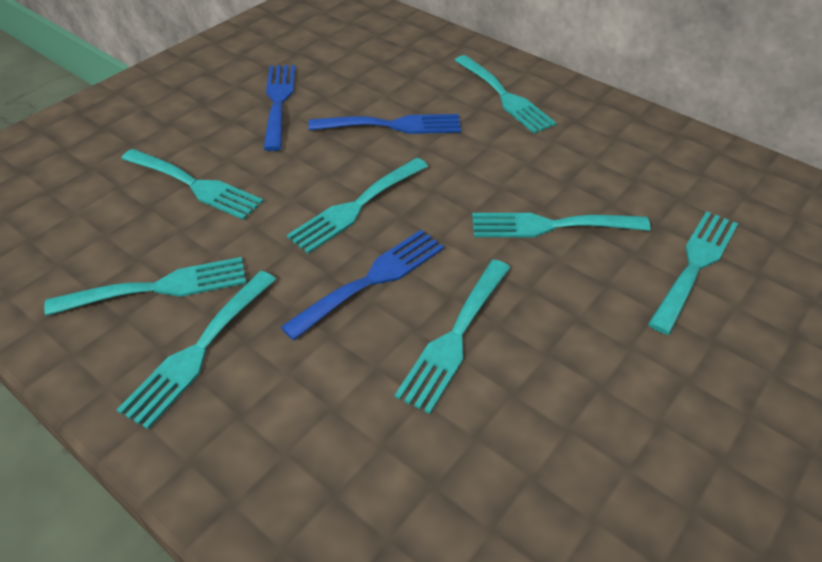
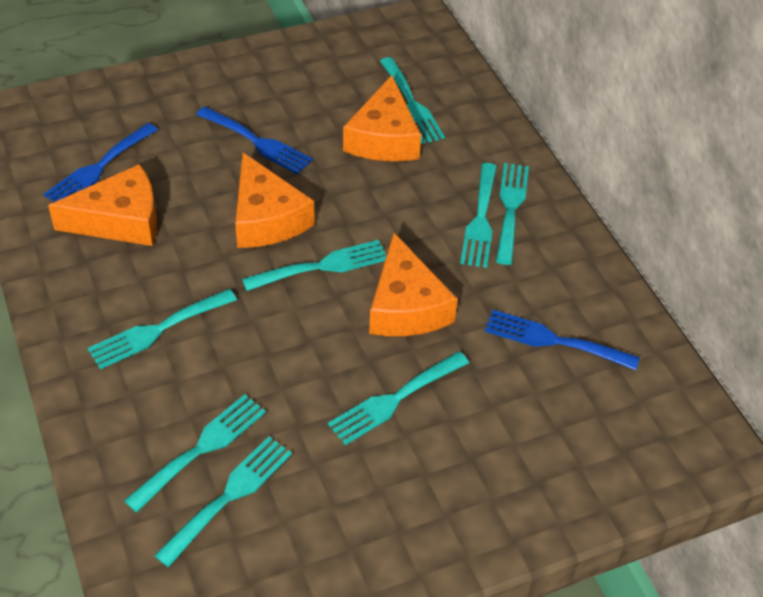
orange cheese: none = 0 -> [48,164,157,246] [235,153,315,248] [343,75,421,161] [369,233,458,336] = 4

